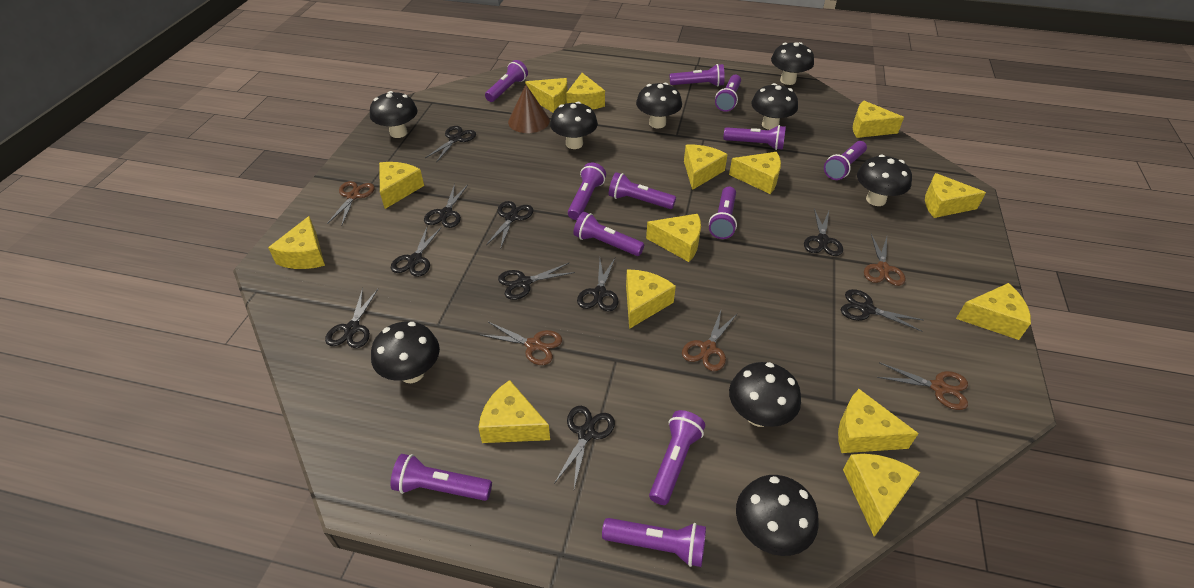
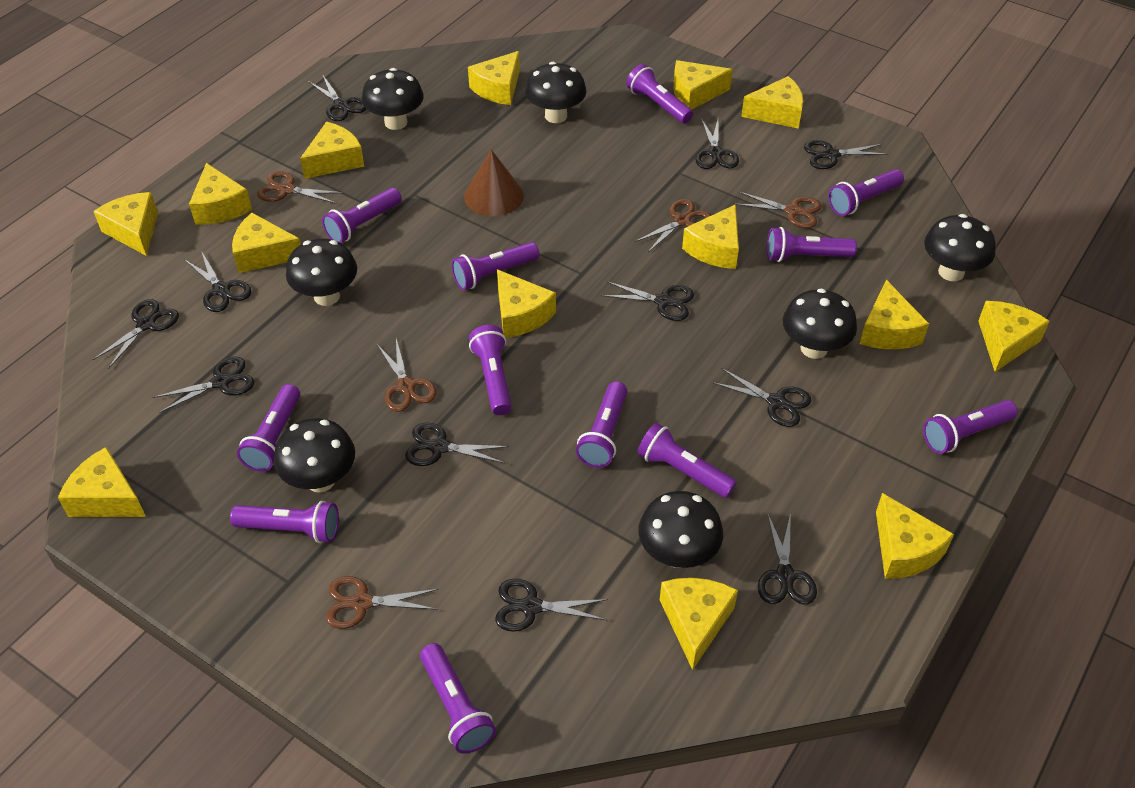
black mushroom: [370,91,417,138] [371,321,440,383] [550,102,598,149] [636,83,682,128] [729,362,801,427] [736,475,819,556] [751,83,798,130] [771,42,814,85] [857,155,912,206] = 9 -> [274,418,355,493] [286,239,357,306] [362,68,424,130] [525,62,586,123] [639,491,723,568] [783,288,857,359] [924,214,996,281] = 7
black scissors: [325,288,378,348] [391,227,441,277] [424,184,468,228] [425,126,476,163] [486,201,533,249] [498,263,575,300] [554,406,615,488] [577,258,619,311] [804,208,843,256] [841,289,923,332] = 10 -> [93,299,179,369] [153,356,255,413] [184,252,251,312] [308,74,366,121] [405,423,509,466] [495,579,608,632] [601,281,694,321] [695,118,739,169] [712,368,811,427] [758,513,817,604] [804,140,888,169] = 11

